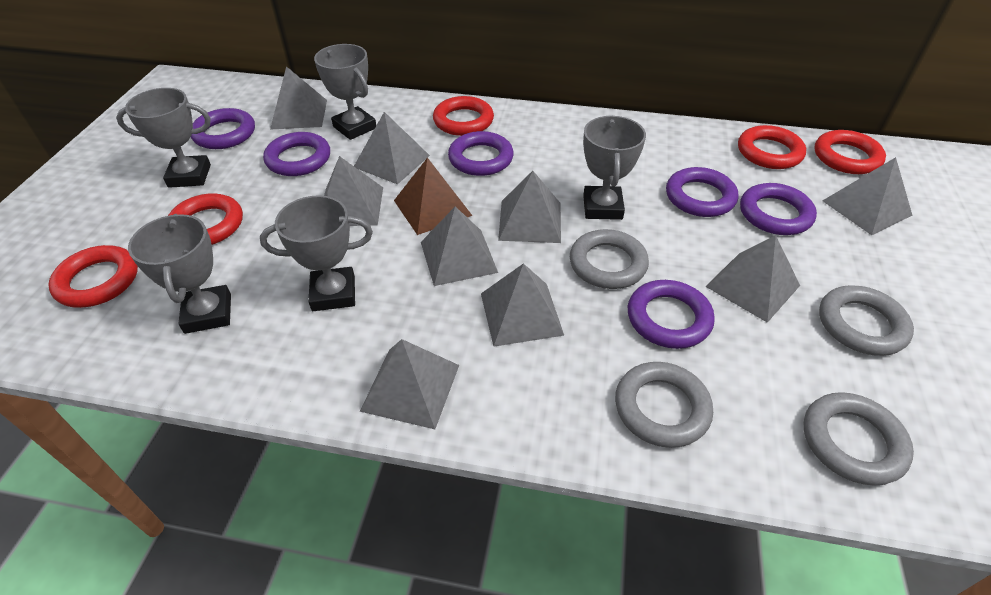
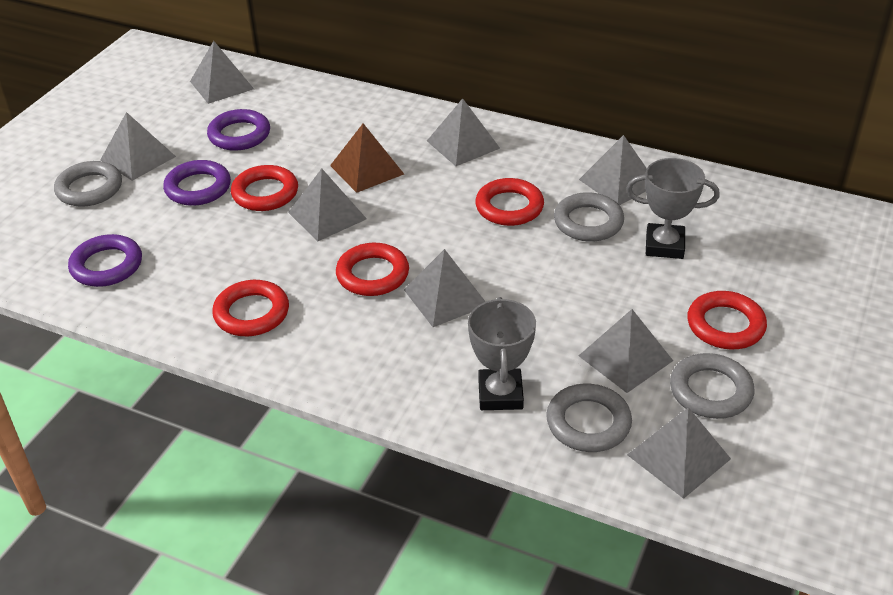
grey pyramid: [270,66,327,130] [324,156,383,226] [354,112,430,184] [360,339,459,429] [421,207,498,286] [481,263,564,347] [498,171,561,243] [705,235,800,323] [822,157,913,235] = 9 -> [100,112,176,181] [190,41,254,104] [288,169,367,241] [404,249,486,327] [427,98,500,166] [579,135,647,205] [579,309,673,393] [627,407,731,499] = 8
grey trophy: [116,88,211,188] [128,214,231,334] [260,195,373,311] [314,44,376,140] [583,116,646,220] = 5 -> [468,297,536,410] [626,158,720,259] = 2
purple ring: [191,108,255,149] [263,132,330,176] [448,131,514,176] [628,280,715,349] [666,167,738,217] [740,183,817,235] = 6 -> [68,234,142,287] [163,160,231,206] [207,109,270,151] = 3

